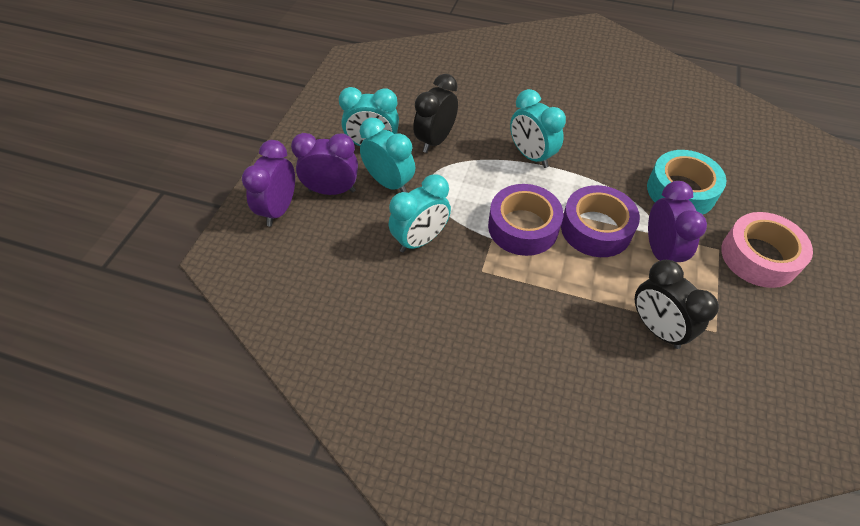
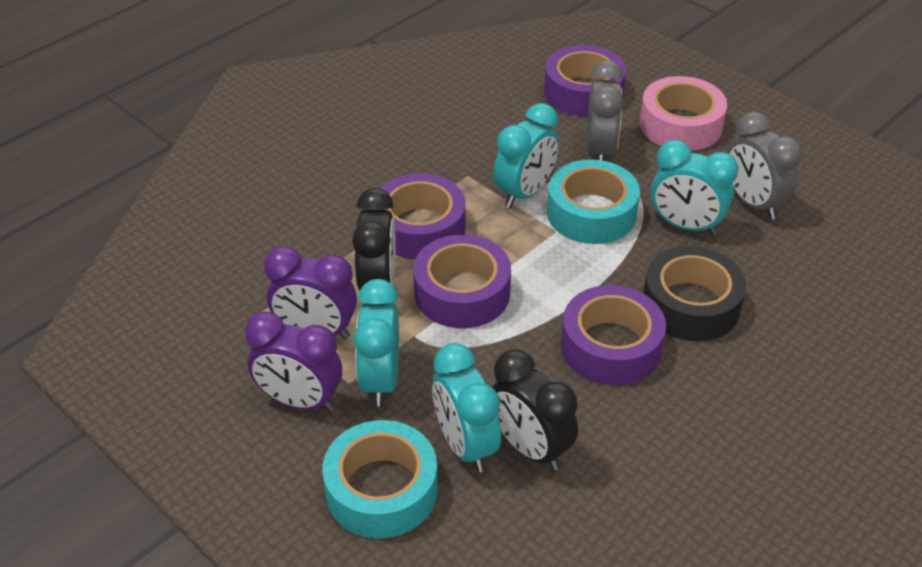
black tape: none = 0 -> [643,246,746,341] = 1
grey clock: none = 0 -> [587,60,624,161] [727,112,802,220] = 2
purple clock: [242,140,295,226] [291,133,358,195] [648,181,707,262] = 3 -> [245,312,342,411] [264,246,357,339] = 2
purple tape: [488,184,563,256] [561,185,640,257] = 2 -> [377,173,466,259] [413,235,511,328] [544,45,627,117] [561,285,666,385] = 4
turquoise tape: [647,150,726,215] = 1 -> [322,420,438,538] [547,159,640,244] = 2

